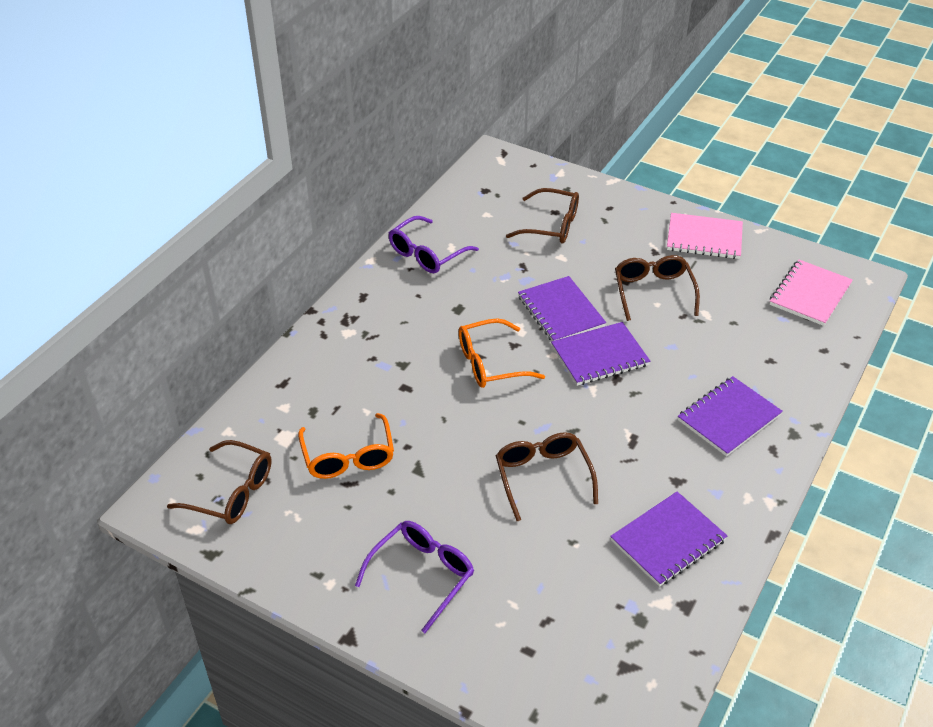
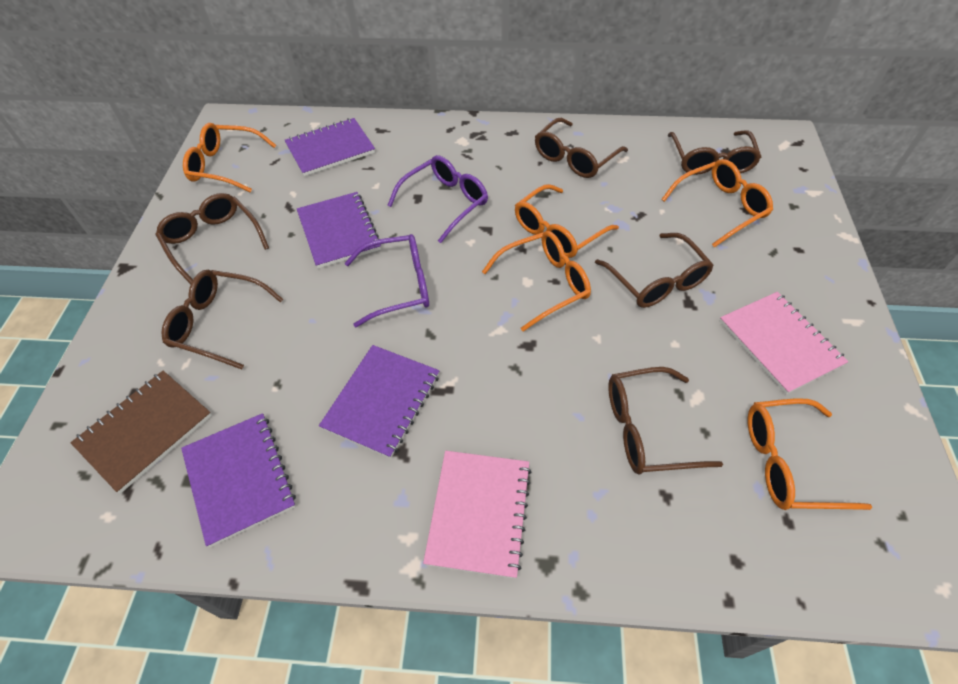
brown glasses: [167,440,272,524] [496,432,598,521] [506,188,579,244] [615,255,700,321] = 4 -> [156,193,269,284] [161,270,283,369] [535,118,628,178] [595,233,714,308] [608,367,723,475] [668,130,761,175] = 6
brown notebook: none = 0 -> [70,371,212,494] = 1
orange glasses: [298,413,394,479] [459,318,545,388] = 2 -> [183,123,276,192] [482,231,591,331] [515,184,619,258] [661,159,773,247] [748,398,872,510] = 5

